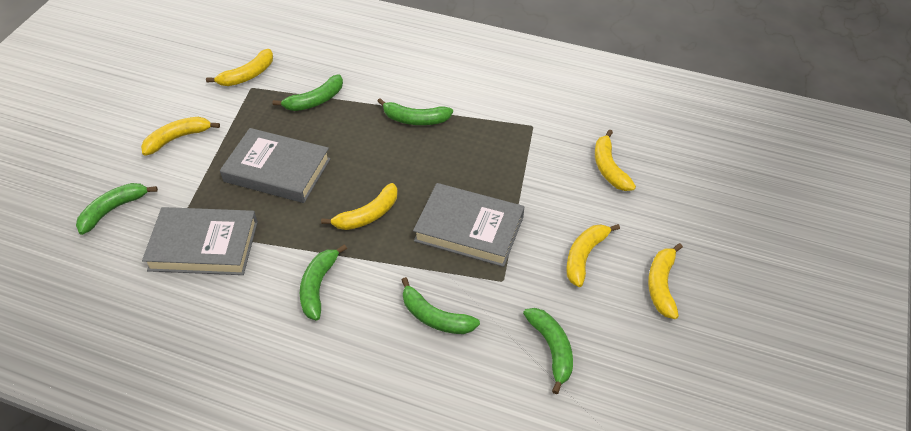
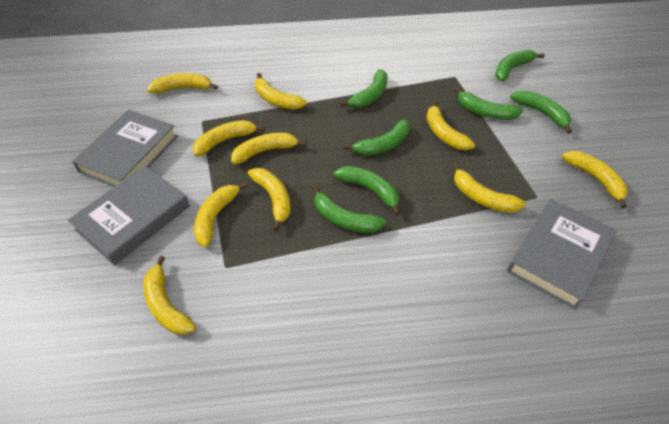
green banana: [76,183,158,235] [273,74,343,111] [300,244,347,321] [377,98,453,125] [402,277,480,334] [523,308,573,394] = 6 -> [313,186,386,233] [334,166,400,216] [340,70,388,108] [344,119,410,155] [454,87,523,120] [495,50,545,81] [510,90,572,134] = 7
yellow banana: [141,117,220,156] [206,49,273,86] [321,183,398,230] [566,224,620,287] [595,129,636,191] [648,243,683,319] = 6 -> [143,256,196,335] [147,73,218,94] [193,120,265,157] [194,182,248,247] [231,133,307,165] [248,168,290,231] [255,73,307,110] [427,100,475,150] [452,163,526,213] [562,151,628,209] = 10

